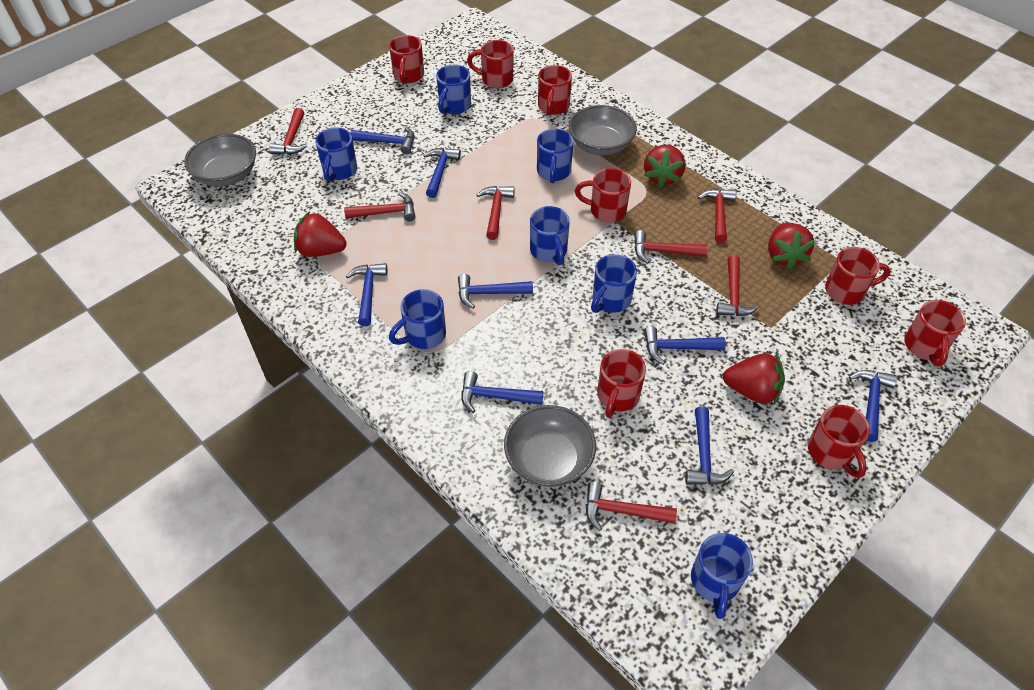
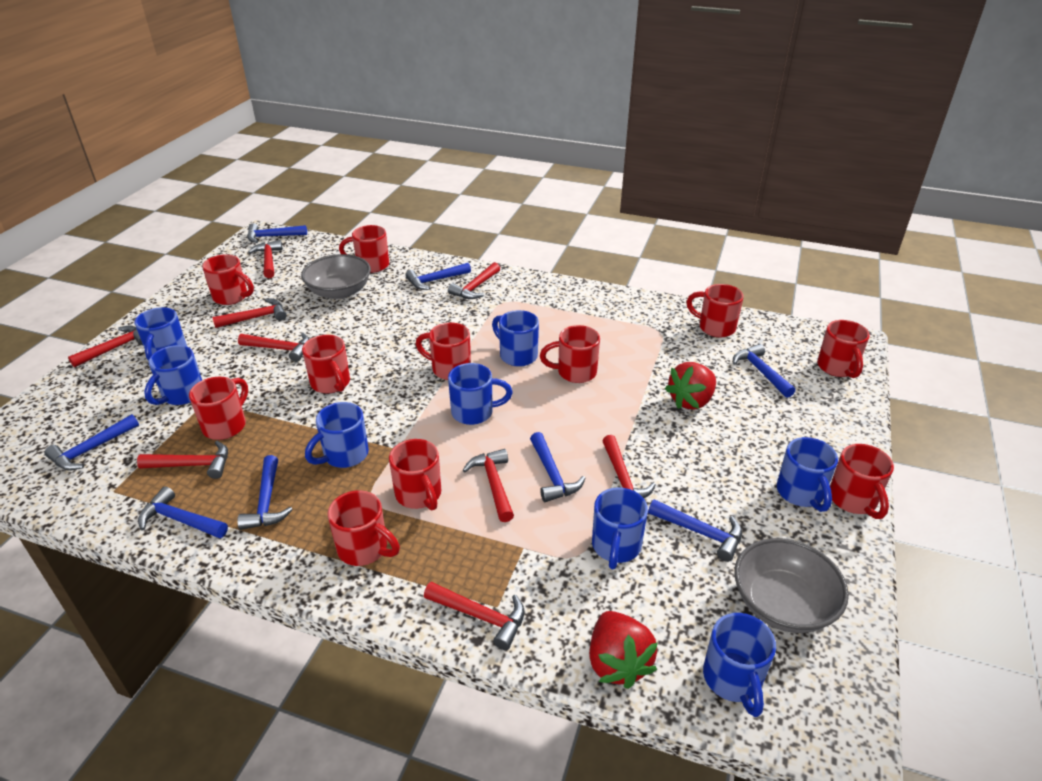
blue mug: [315,127,357,182] [389,289,446,349] [436,65,471,114] [530,206,570,265] [537,129,574,183] [591,254,637,313] [691,533,753,619] = 7 -> [134,307,187,361] [144,345,202,405] [305,402,369,468] [448,363,513,425] [492,310,539,367] [592,487,648,570] [703,613,776,717] [777,437,838,512] = 8
grey bowl: [184,134,256,187] [504,405,596,487] [569,105,637,155] = 3 -> [301,254,371,299] [735,538,849,633] = 2
red hammer: [269,108,307,155] [344,192,416,221] [477,186,515,240] [586,482,677,531] [634,230,707,264] [698,189,736,243] [716,255,759,316] = 7 -> [68,326,143,368] [137,441,228,479] [212,299,287,328] [238,333,309,362] [248,240,283,278] [424,582,525,650] [448,262,500,299] [463,449,514,522] [602,435,656,498] = 9
red mug: [389,35,424,84] [467,40,514,88] [538,65,572,115] [575,168,631,222] [597,349,646,418] [808,405,870,478] [825,247,890,305] [904,300,966,367] = 8 -> [189,377,248,440] [202,254,254,305] [302,335,350,393] [328,490,400,566] [339,225,389,273] [389,439,441,510] [416,323,471,380] [540,325,600,383] [686,284,744,337] [817,320,870,378] [830,444,894,519] = 11
red strawberry: [294,211,347,257] [644,145,685,188] [723,353,785,404] [768,223,816,270] = 4 -> [589,611,658,689] [665,362,716,409] = 2

